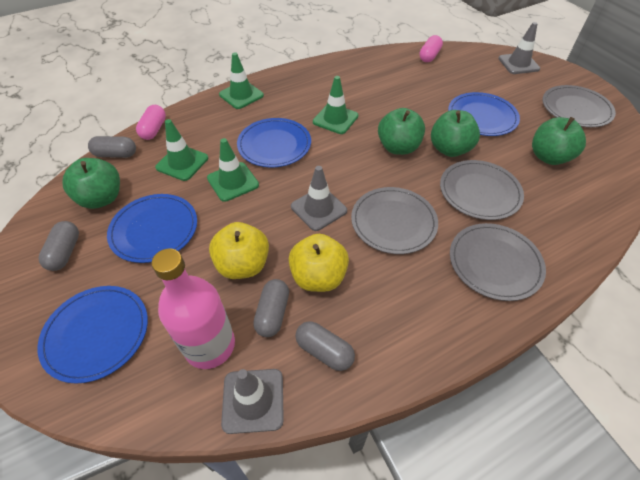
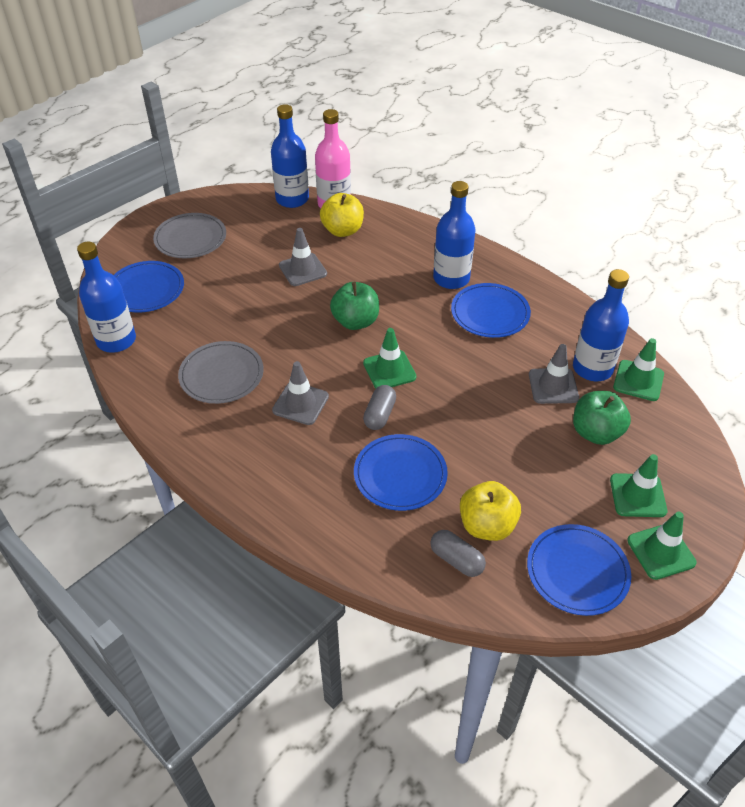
blue bottle: none = 0 -> [77,242,136,353] [271,104,309,208] [433,181,476,289] [573,269,629,381] = 4
green apple: [62,158,120,209] [378,108,425,155] [431,110,480,157] [532,117,586,165] = 4 -> [330,282,379,330] [573,391,631,445] = 2
grey capsule: [39,221,79,271] [88,136,136,158] [253,279,289,337] [295,321,355,371] = 4 -> [363,385,396,430] [430,530,486,577] = 2
grey plate: [351,187,438,254] [440,160,524,220] [450,223,546,301] [542,85,616,127] = 4 -> [153,213,226,258] [178,341,264,404] = 2
pink capsule: [136,105,166,140] [419,35,443,62] = 2 -> none = 0

